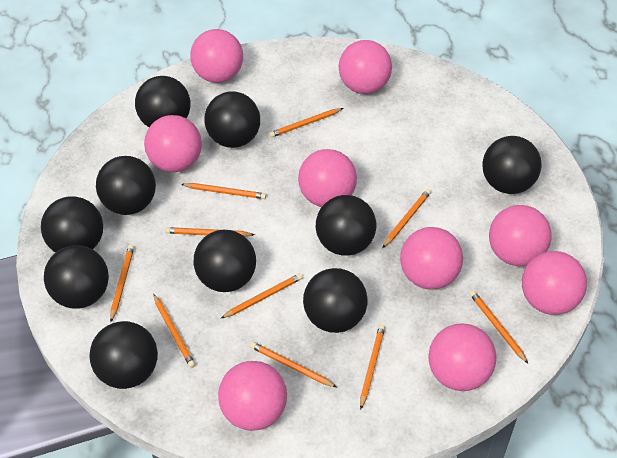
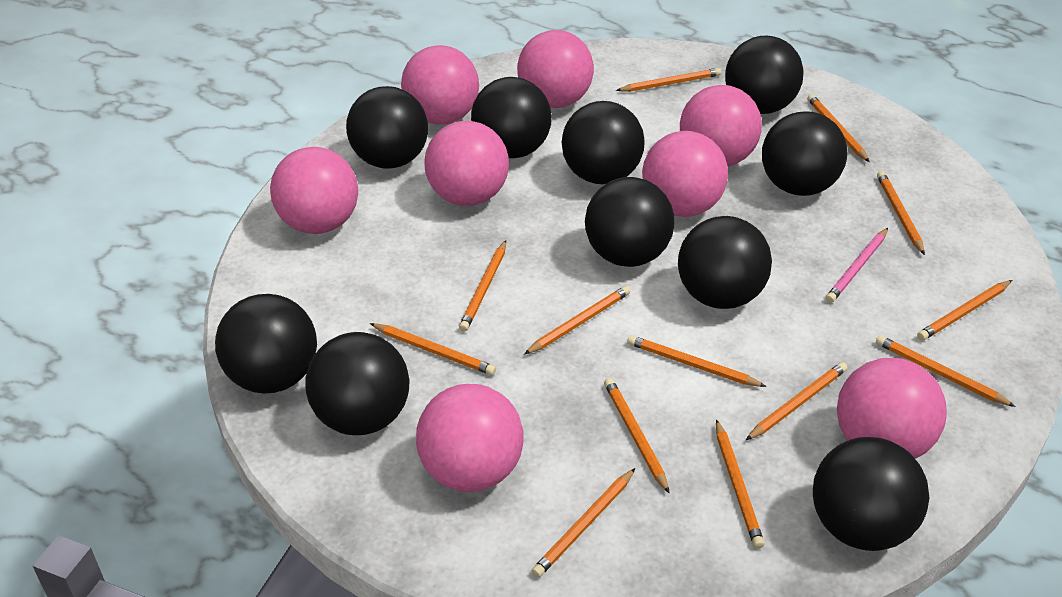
orange pencil: [110,245,134,322] [154,294,195,368] [165,227,255,237] [181,183,266,199] [220,273,303,319] [250,342,337,387] [269,108,343,138] [360,324,385,410] [382,189,431,248] [469,290,528,363] = 10 -> [370,323,496,375] [459,240,506,332] [524,286,631,355] [532,468,635,578] [604,378,670,494] [616,68,721,92] [627,335,767,387] [716,419,765,549] [746,362,847,440] [807,94,870,162] [876,335,1016,407] [877,171,925,255] [917,280,1012,341] = 13
pink ball: [144,115,202,172] [190,29,243,83] [218,361,287,431] [298,149,357,207] [339,40,392,94] [400,227,463,290] [428,323,497,391] [489,205,552,266] [522,251,587,315] = 9 -> [270,147,358,234] [401,45,479,124] [416,384,524,492] [424,121,509,206] [517,30,594,108] [642,131,728,217] [680,85,762,166] [837,358,947,459] = 8
pink pencil: none = 0 -> [826,228,888,303] = 1

